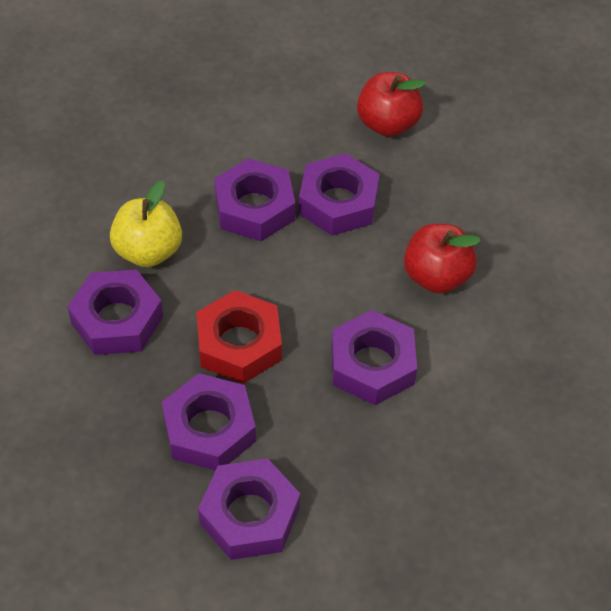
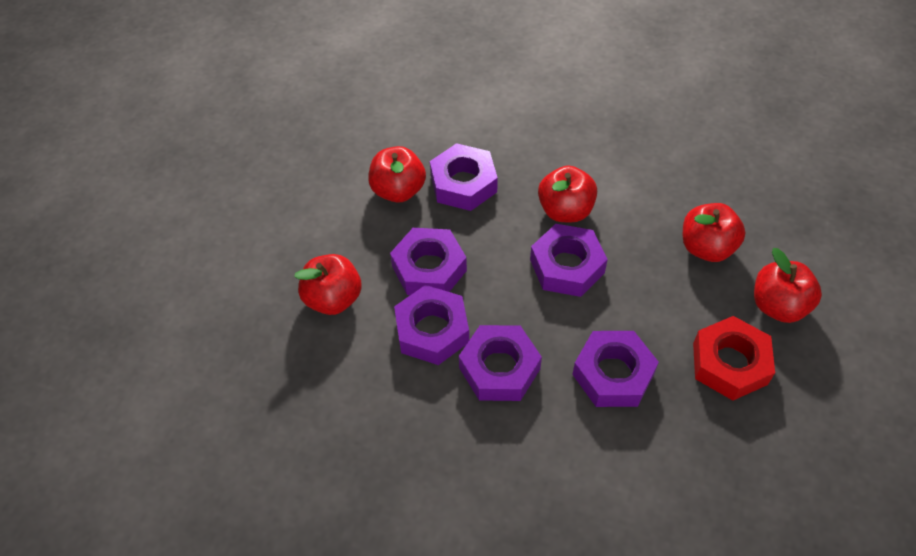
red apple: [357,72,426,137] [404,224,481,294] = 2 -> [294,254,362,315] [368,146,426,202] [538,165,597,222] [683,203,746,262] [754,248,822,323] = 5
yellow apple: [110,180,182,267] = 1 -> none = 0

